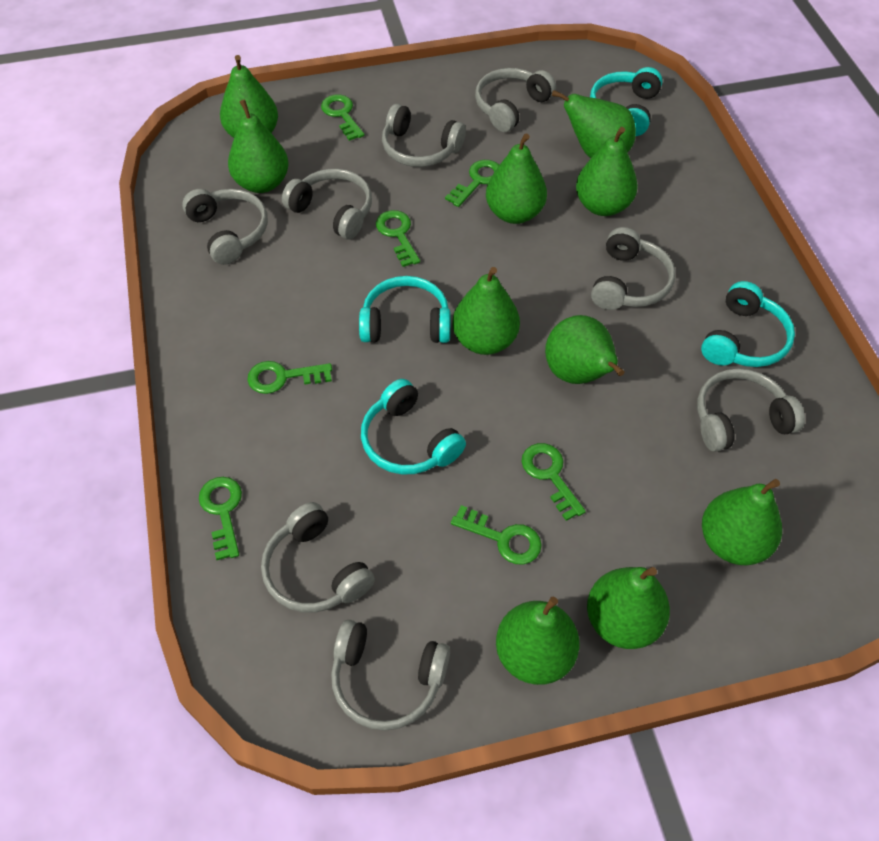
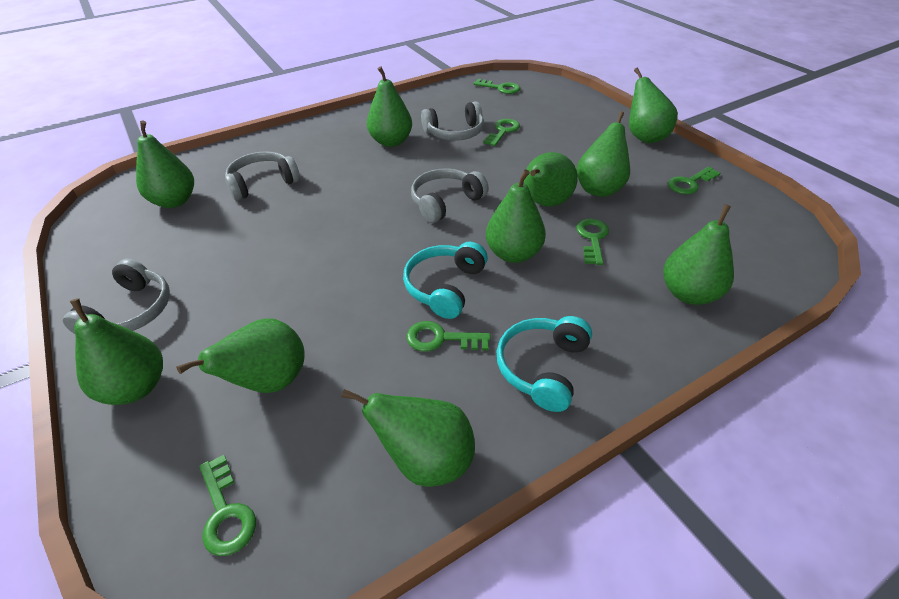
green key: [199,477,242,560] [247,361,332,394] [321,94,364,141] [376,210,420,267] [445,160,499,207] [451,505,542,564] [521,443,586,521] = 7 -> [199,455,256,556] [406,321,491,352] [473,79,520,94] [483,119,520,146] [576,218,609,265] [668,167,720,194] = 6
grey headphones: [182,189,268,265] [261,502,375,613] [282,169,372,240] [331,620,450,731] [382,104,466,167] [475,68,556,132] [591,227,675,310] [697,369,805,452] = 8 -> [63,258,170,334] [225,151,300,201] [411,168,489,223] [421,101,484,141] = 4
turquoise headphones: [359,276,450,343] [361,379,466,474] [590,67,663,136] [701,281,795,367] = 4 -> [403,242,488,319] [497,316,592,412] = 2

